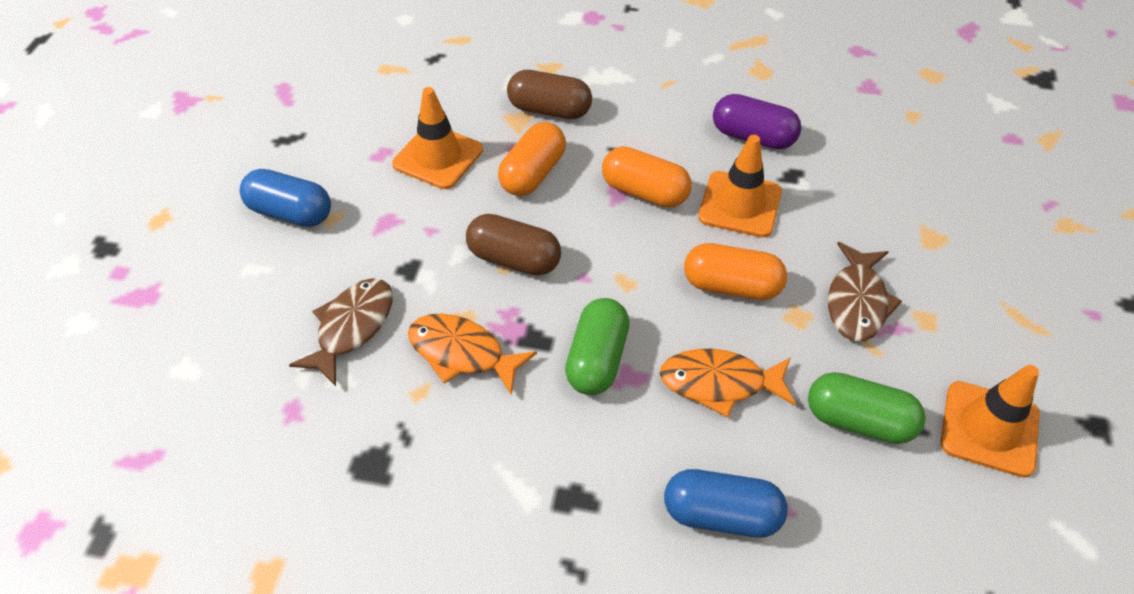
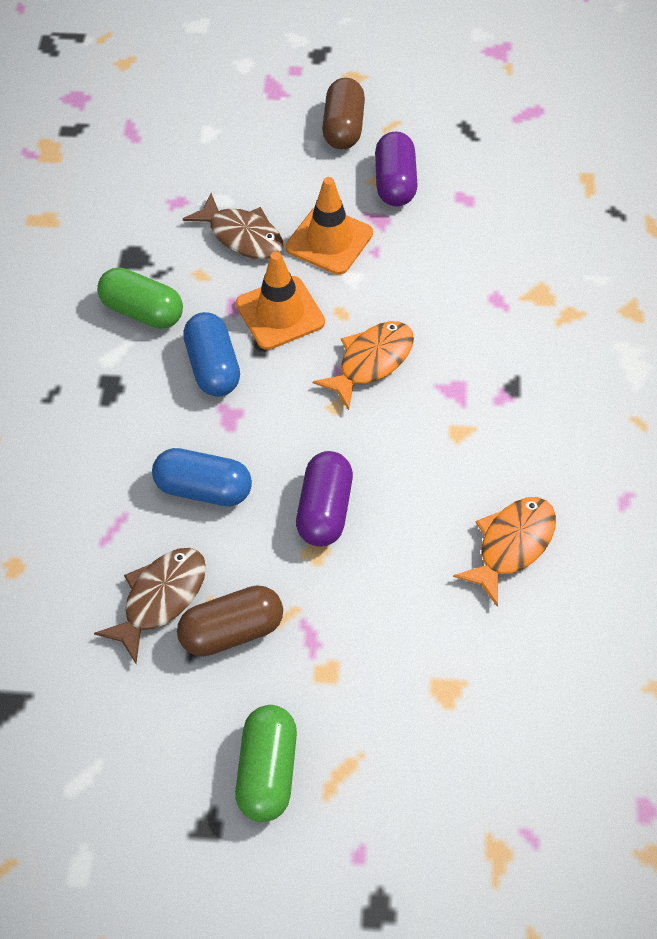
orange capsule: [498,122,566,196] [602,146,692,208] [684,243,787,300] = 3 -> none = 0
orange traffic cone: [392,87,483,189] [698,135,782,237] [941,365,1040,478] = 3 -> [236,251,325,350] [286,177,373,275] = 2
purple capsule: [713,94,801,150] = 1 -> [296,451,353,547] [375,131,417,206] = 2

